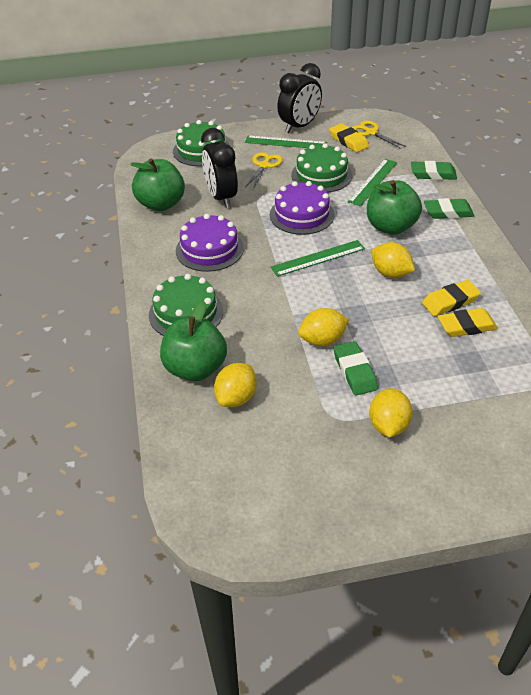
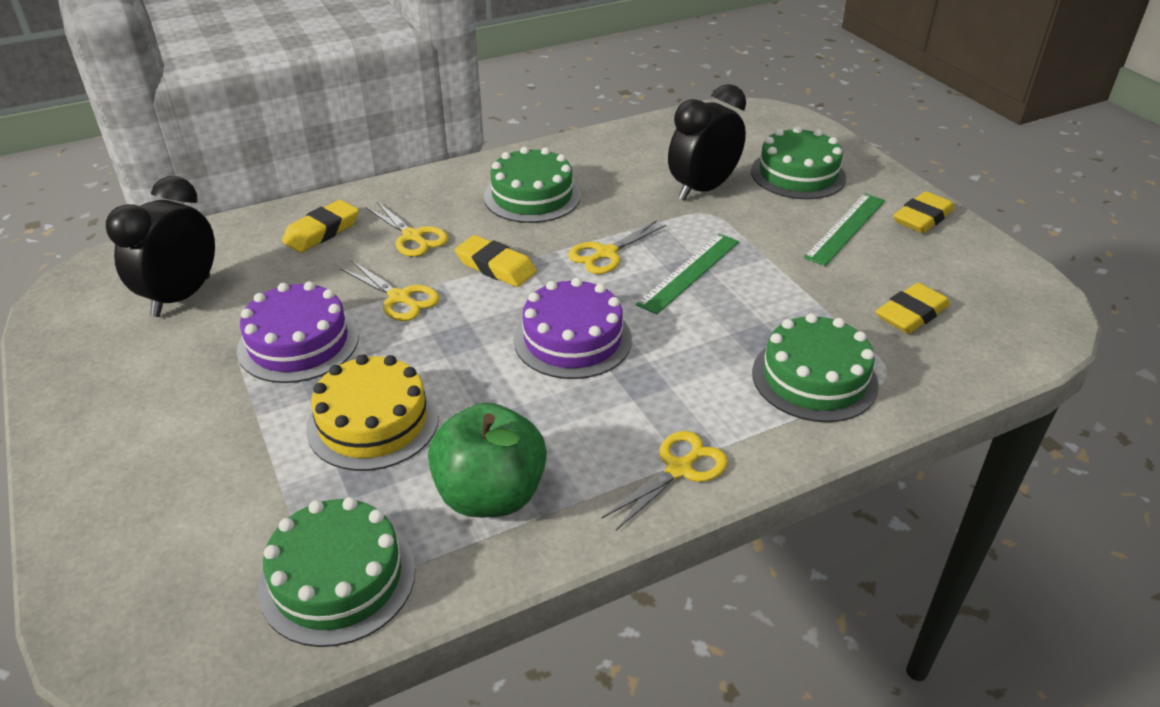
green apple: [130,158,185,211] [160,300,227,381] [367,180,422,235] = 3 -> [428,403,547,517] = 1
green cake: [149,274,223,336] [173,120,230,166] [291,143,352,193] = 3 -> [258,497,416,647] [484,147,581,223] [751,126,846,199] [752,313,879,422] = 4
green eraser: [334,341,378,396] [411,161,457,180] [424,198,474,219] = 3 -> none = 0
green ruler: [245,136,327,148] [271,240,365,277] [348,159,397,206] = 3 -> [636,233,739,315] [803,193,885,266] = 2
yellow cake: none = 0 -> [306,354,439,471] = 1
yellow eraser: [329,123,369,152] [422,280,481,316] [438,308,498,337] = 3 -> [282,200,359,253] [455,235,537,287] [876,283,950,334] [893,191,954,233] = 4
yellow lemon: [214,363,257,407] [298,308,349,346] [369,388,413,438] [372,242,415,278] = 4 -> none = 0
yellow scissors: [245,152,283,189] [352,121,406,149] = 2 -> [340,260,439,321] [365,202,448,257] [568,220,667,274] [602,431,728,530] = 4

